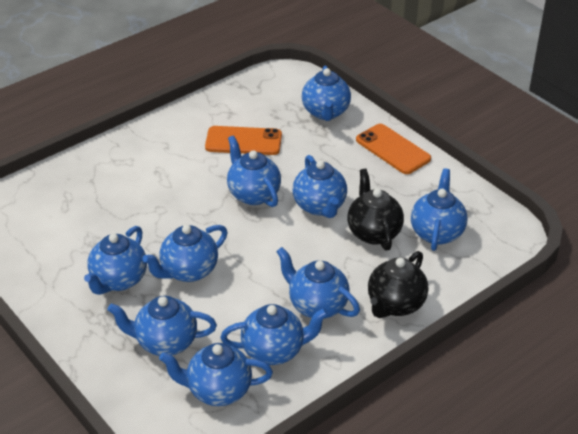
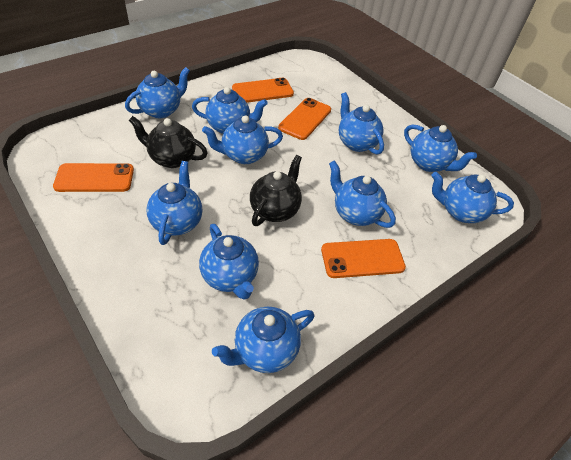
orange phone: [205,126,282,155] [356,124,431,174] = 2 -> [53,163,134,192] [232,78,294,103] [278,98,331,140] [321,239,406,278] = 4

